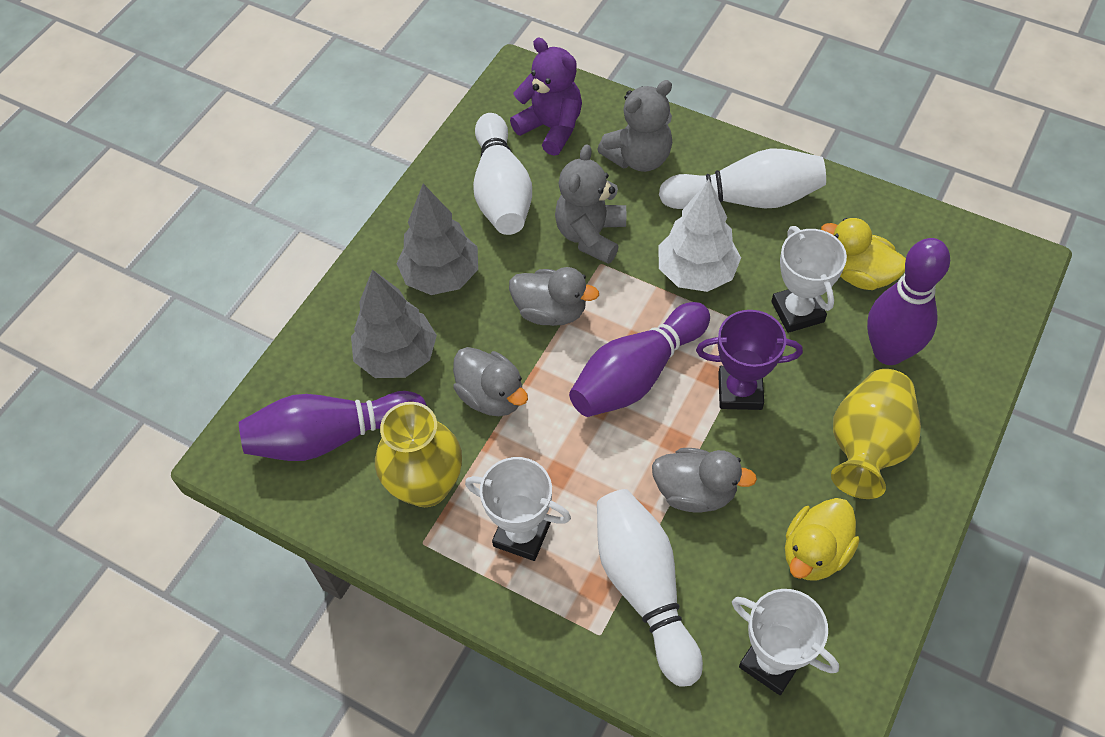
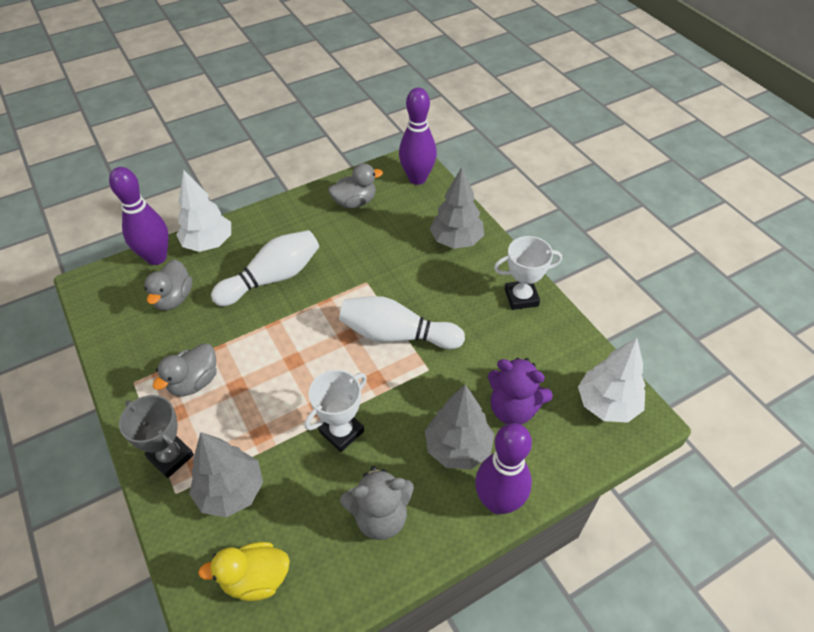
grey teddy bear: [555,144,626,264] [597,80,673,172] = 2 -> [340,466,414,540] = 1
grey tree: [351,269,437,378] [396,184,478,295] = 2 -> [189,432,263,517] [425,384,494,469] [430,167,484,249] = 3
grey trophy: none = 0 -> [119,395,194,478] = 1
purple trophy: [696,310,803,410] = 1 -> none = 0
white bowling pin: [473,113,532,235] [597,489,703,687] [659,149,826,209] = 3 -> [211,230,319,306] [339,296,465,349] = 2
white tree: [658,180,741,292] = 1 -> [176,170,231,252] [578,337,645,423] = 2
white trophy: [465,457,571,561] [732,589,839,695] [772,226,847,333] = 3 -> [305,370,367,452] [494,236,562,310] = 2
yellow duck: [785,498,860,580] [821,218,906,290] = 2 -> [198,542,290,601] = 1
yellow vase: [375,402,462,507] [831,369,921,499] = 2 -> none = 0

